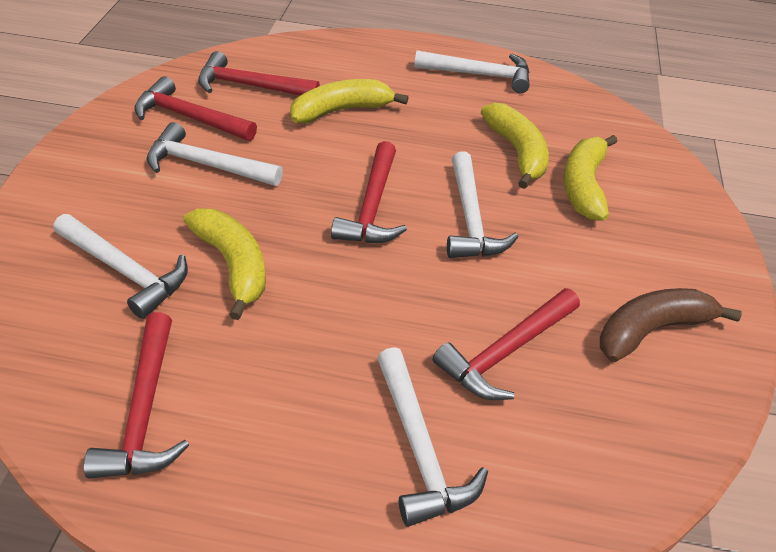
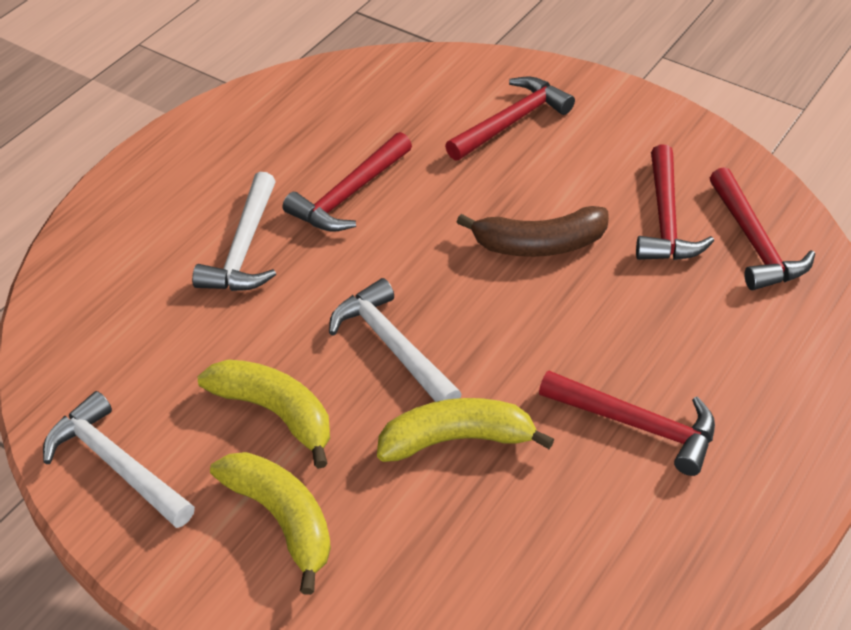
white hammer: [54,214,188,319] [147,122,283,186] [377,347,488,527] [414,50,530,93] [447,152,518,258] = 5 -> [43,391,195,528] [192,172,276,291] [329,278,462,402] = 3
yellow banana: [183,208,266,320] [290,79,409,124] [481,103,549,189] [564,135,617,220] = 4 -> [198,359,330,469] [210,452,331,595] [377,398,554,462] = 3

